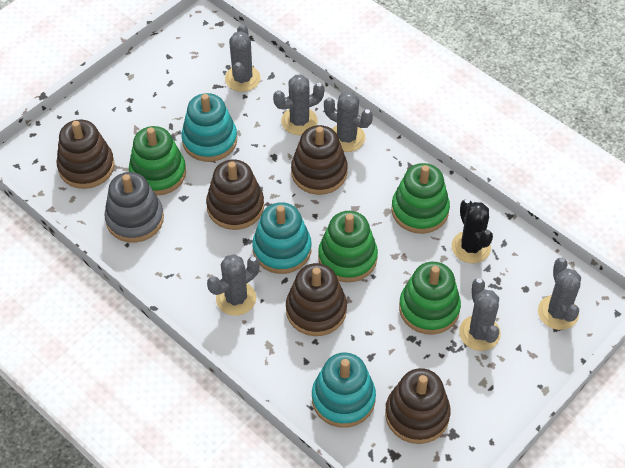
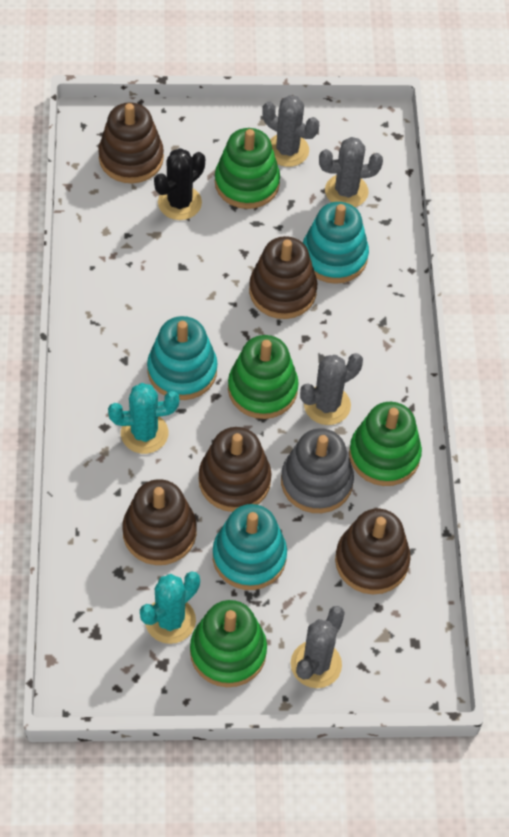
grey cactus: [207,254,259,316] [225,24,260,92] [273,75,325,135] [324,91,373,152] [459,278,501,351] [538,257,581,330] = 6 -> [262,95,319,167] [291,606,345,688] [300,353,363,425] [319,137,383,207] = 4
turquoise cactus: none = 0 -> [108,383,179,454] [140,571,200,644] = 2

